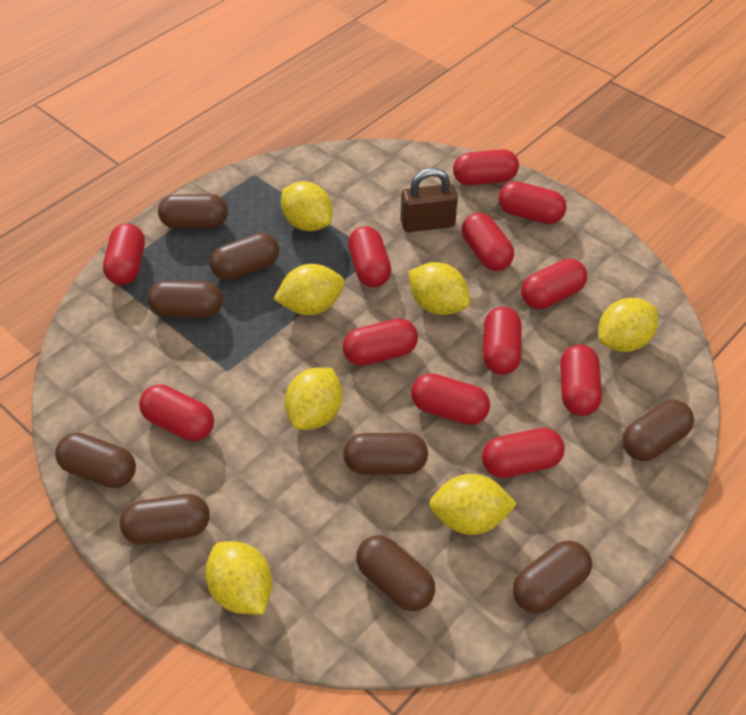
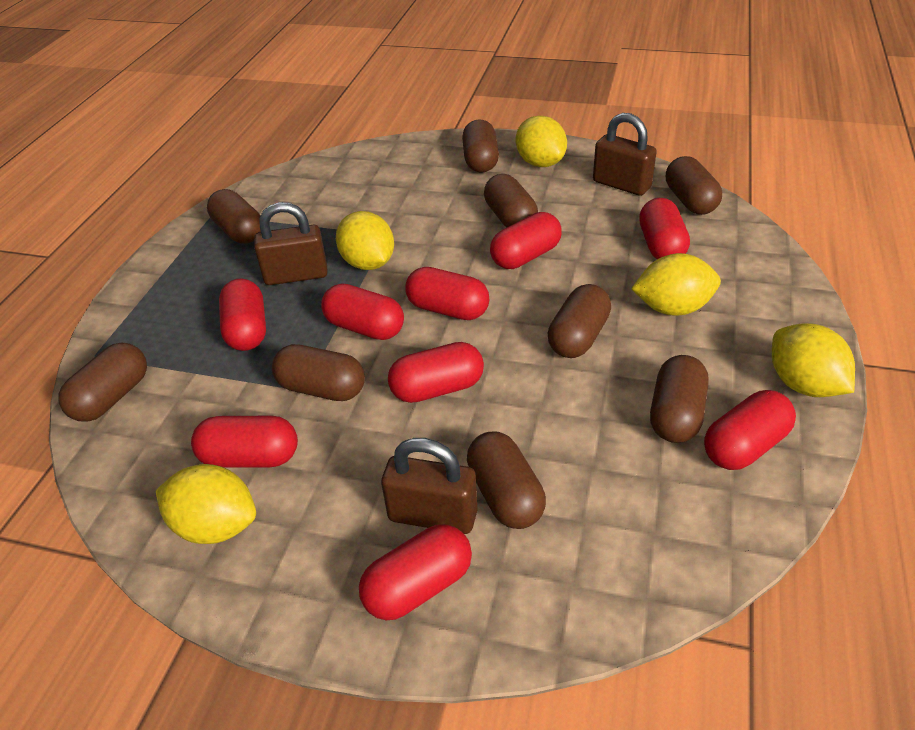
brown padlock: [401,168,458,232] = 1 -> [254,202,328,285] [381,438,478,534] [593,113,657,196] = 3
red capsule: [103,223,145,285] [139,385,214,441] [343,319,418,366] [348,226,391,287] [411,373,490,425] [453,149,519,186] [462,213,514,271] [482,428,565,478] [483,307,521,375] [498,181,566,224] [521,259,587,309] [560,344,602,416] = 12 -> [191,416,298,468] [219,279,266,351] [321,283,404,340] [359,524,472,621] [388,342,484,403] [405,267,489,320] [490,212,562,269] [639,198,690,259] [704,390,796,470] = 9
yellow lemon: [205,541,272,615] [274,264,345,315] [281,181,332,231] [285,368,343,430] [408,262,470,315] [429,474,517,535] [598,298,658,352] = 7 -> [156,464,256,544] [336,211,394,270] [516,116,567,167] [631,253,721,315] [772,323,855,397] = 5

